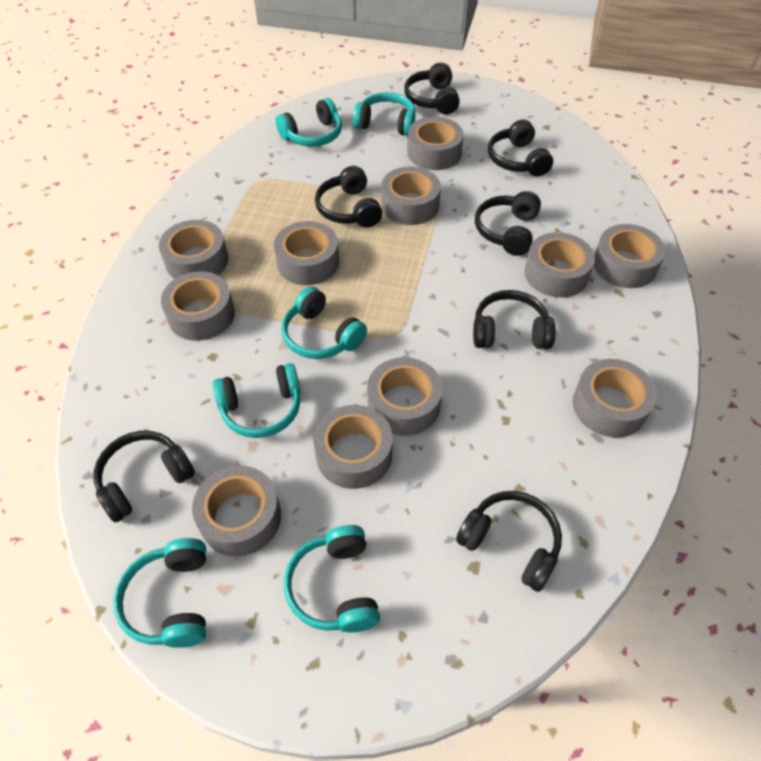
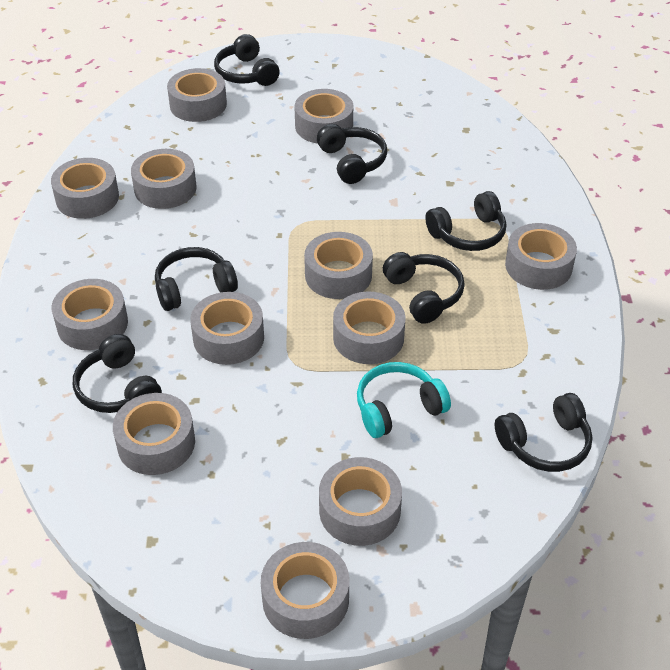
grey tape: [159,220,228,279] [161,271,235,341] [192,465,281,557] [274,221,339,285] [313,405,393,489] [367,357,443,436] [381,167,441,225] [407,117,464,170] [525,232,595,298] [573,359,657,438] [594,224,666,288] = 11 -> [51,158,119,219] [52,279,128,350] [113,393,195,475] [131,149,197,209] [167,68,227,122] [190,292,264,365] [261,542,349,639] [295,89,353,144] [304,232,373,299] [319,457,402,546] [333,291,405,364] [505,223,577,290] = 12
turquoise headphones: [113,538,206,648] [213,363,301,438] [276,98,342,147] [281,286,367,359] [284,525,380,632] [353,92,416,136] = 6 -> [357,362,451,438] = 1

